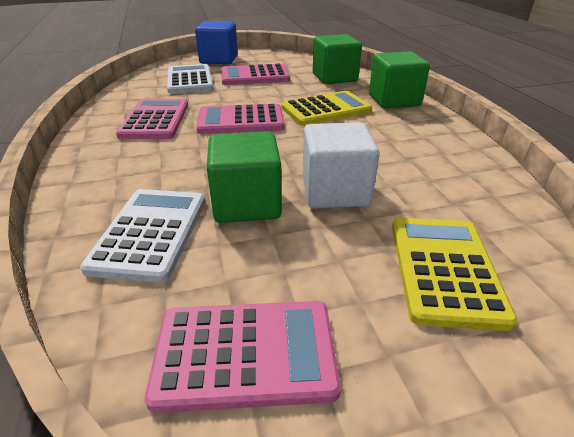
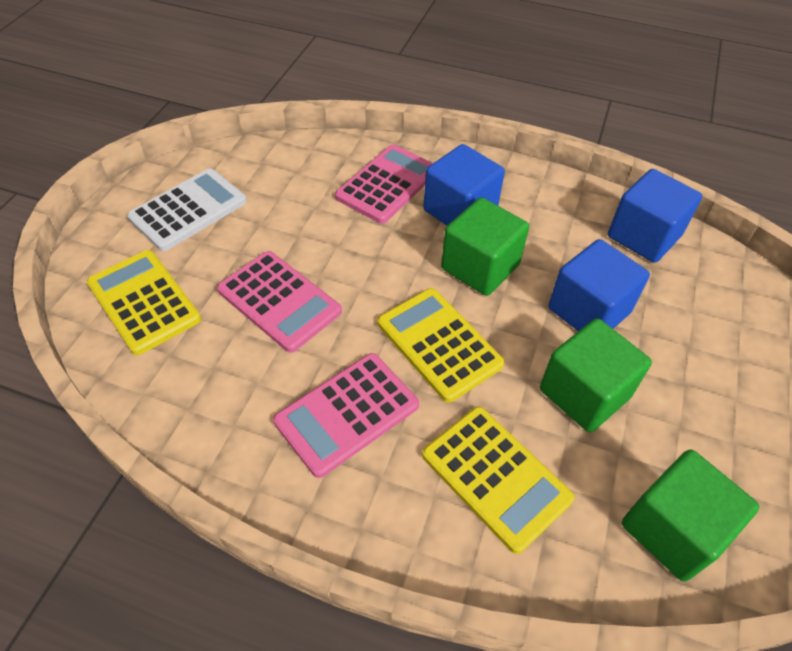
blue cube: [195,21,238,64] = 1 -> [423,144,505,225] [548,239,650,331] [608,169,702,263] = 3
pink calculator: [116,99,188,139] [145,301,341,413] [196,104,284,134] [221,63,290,85] = 4 -> [217,251,342,353] [273,353,419,478] [335,144,433,224] = 3
white calculator: [80,189,205,283] [167,64,214,94] = 2 -> [127,168,247,251] = 1
white cube: [303,122,380,209] = 1 -> none = 0
yellow calculator: [281,91,372,126] [392,218,518,331] = 2 -> [87,250,201,355] [378,288,505,403] [422,407,574,554] = 3

